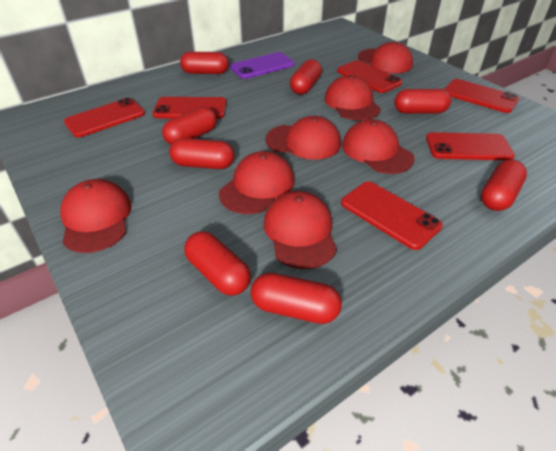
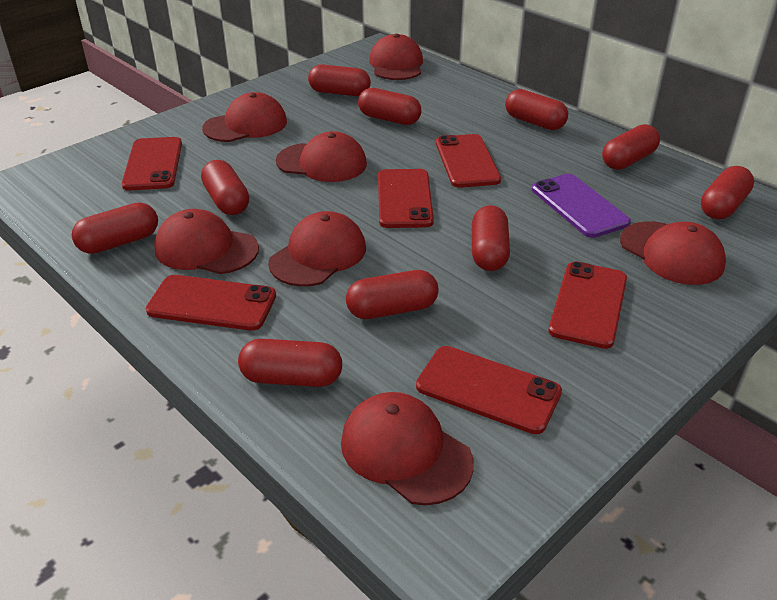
red capsule: [162,106,217,144] [169,138,234,169] [180,52,229,74] [184,231,251,296] [251,273,342,324] [290,59,322,95] [394,89,451,114] [481,160,527,211] = 8 -> [72,202,158,254] [201,160,249,215] [238,339,342,387] [308,64,371,96] [346,270,439,319] [358,88,421,125] [472,205,510,271] [505,89,568,130] [602,124,660,170] [701,166,754,219] = 10

